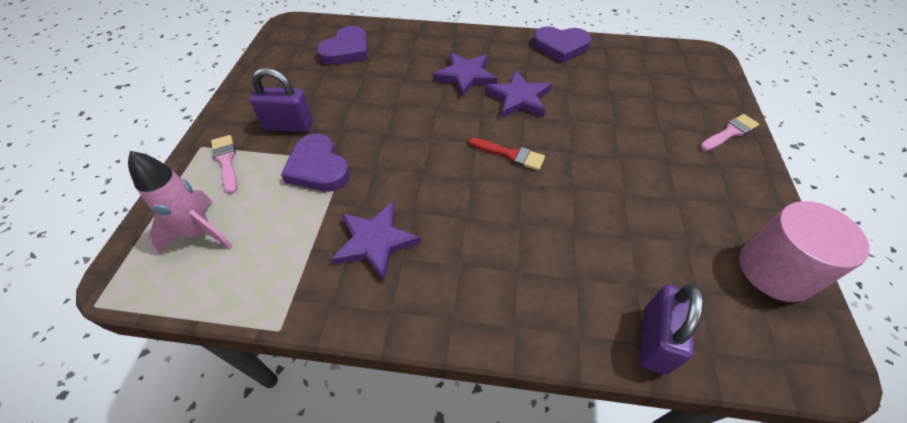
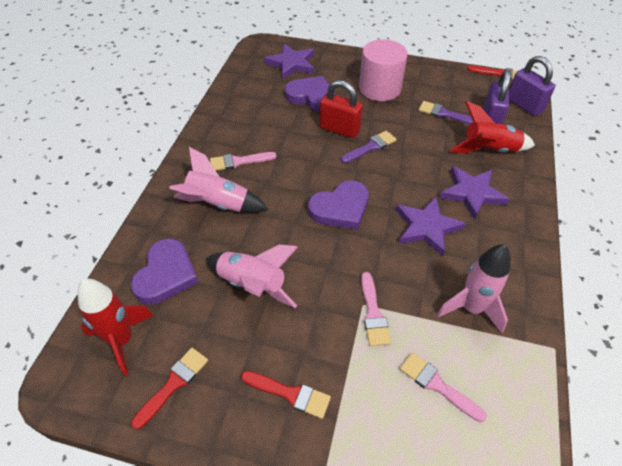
pink brush: [211,135,237,194] [700,114,759,151] = 2 -> [210,152,276,171] [361,272,391,346] [400,353,487,422] = 3
pink rocket: [128,151,232,254] = 1 -> [169,147,268,213] [206,244,298,308] [437,244,511,333] = 3
purple brush: none = 0 -> [341,131,397,163] [419,101,473,124] = 2
red brush: [469,138,545,171] = 1 -> [131,348,208,429] [241,371,331,419] [467,65,518,80] = 3
red padlock: none = 0 -> [320,80,363,138] = 1
red rocket: none = 0 -> [77,279,154,376] [449,101,535,154] = 2

